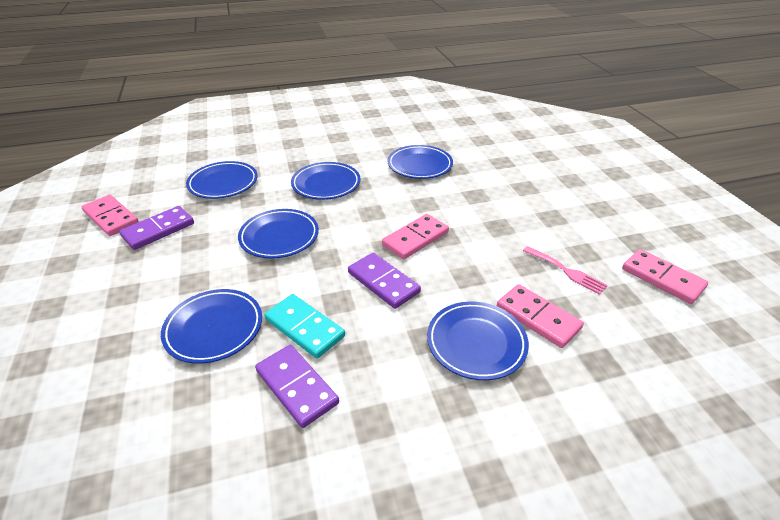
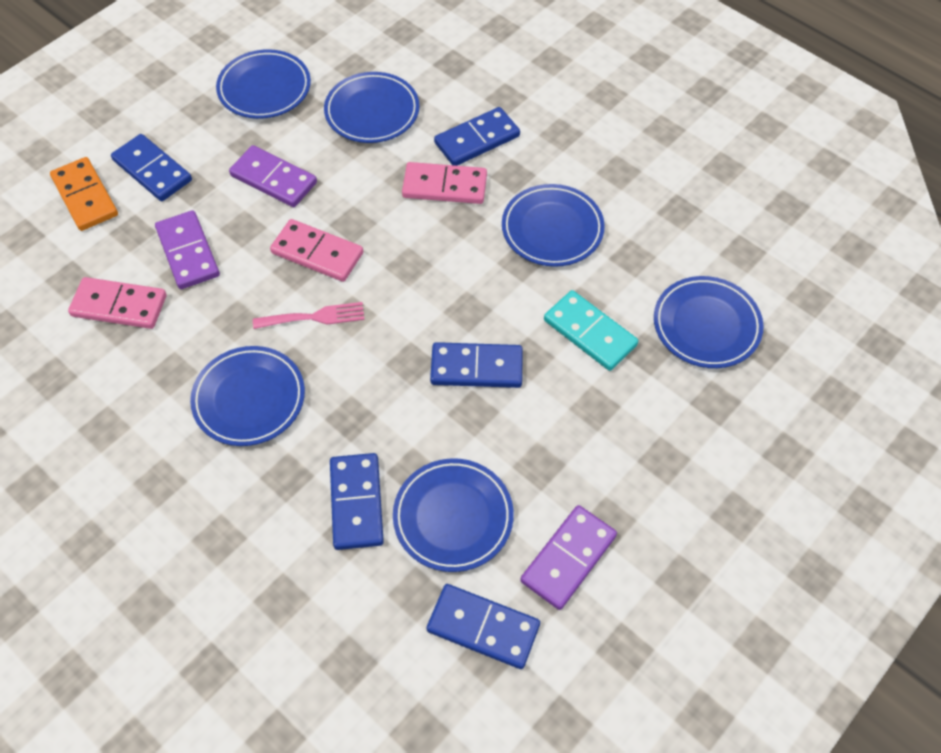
blue domino: none = 0 -> [111,134,192,201] [330,453,384,550] [427,584,540,669] [430,342,523,388] [434,107,520,166] = 5
orange domino: none = 0 -> [50,157,118,231] = 1
pink domino: [82,195,139,236] [382,214,449,259] [497,284,584,348] [622,249,708,304] = 4 -> [68,277,167,329] [270,219,363,282] [402,162,487,204] = 3

